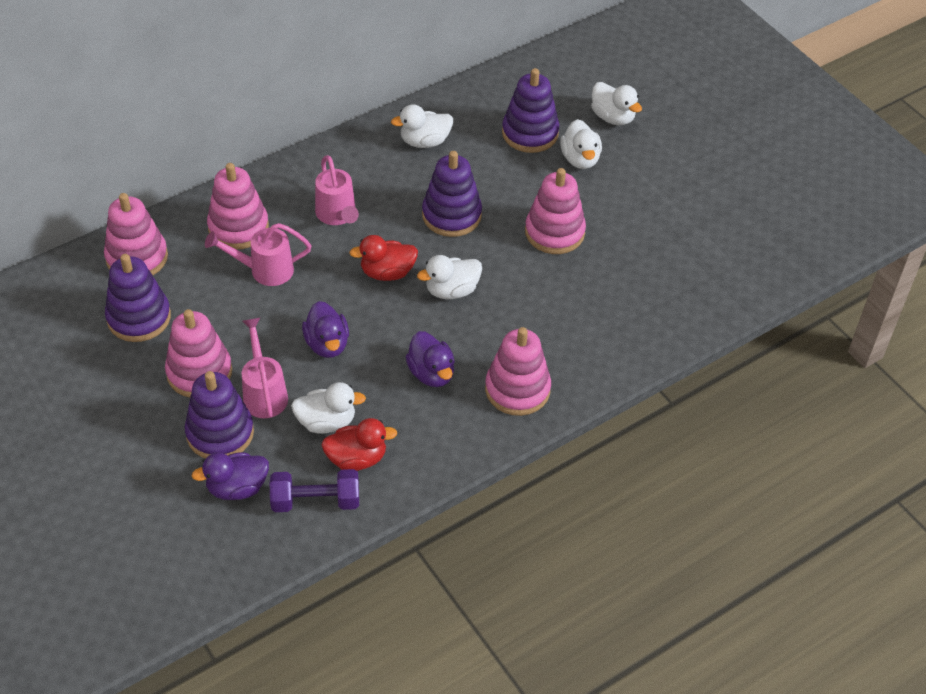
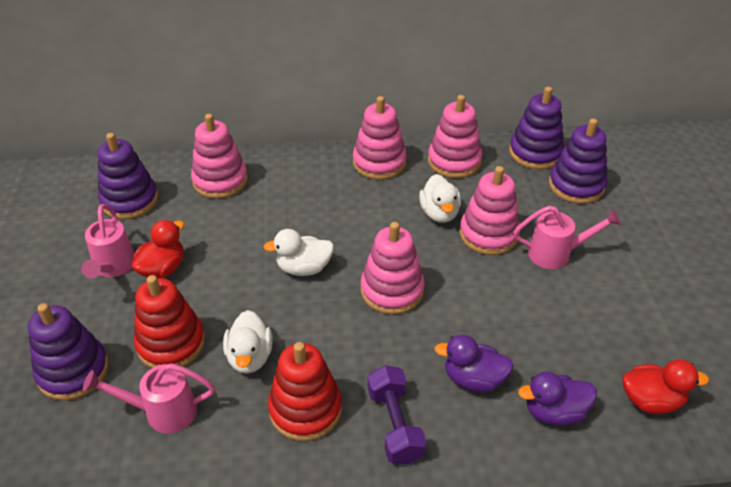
purple duck: [191,452,269,500] [302,301,349,358] [405,331,455,387] = 3 -> [434,334,514,392] [518,372,597,426] = 2
red stacking toy: none = 0 -> [134,275,205,368] [268,342,342,441] = 2
white duck: [291,382,366,434] [391,104,453,148] [417,255,482,299] [560,119,602,169] [591,82,642,125] = 5 -> [223,310,273,374] [264,229,334,276] [419,174,461,223] = 3

